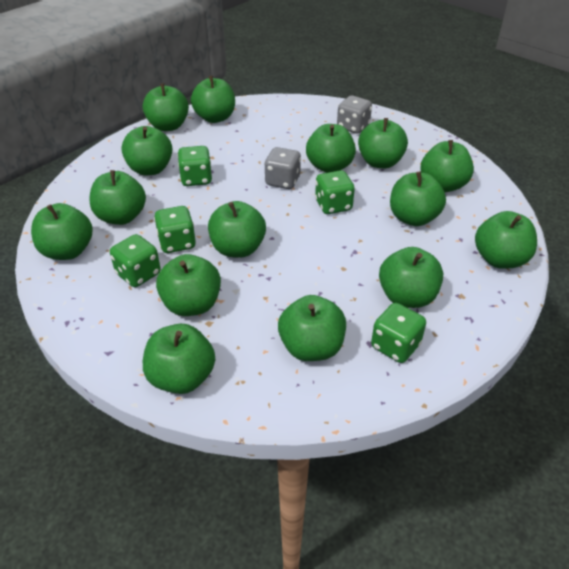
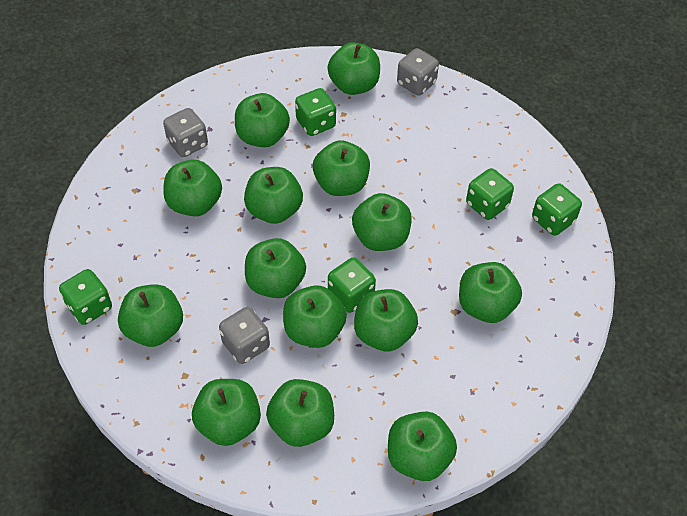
green apple: [31,203,93,260] [89,170,146,225] [121,126,172,175] [143,83,189,131] [143,324,215,394] [156,254,221,316] [191,76,235,123] [208,201,266,258] [278,295,346,361] [306,124,356,173] [358,118,408,168] [379,247,443,308] [390,171,446,226] [421,140,474,192] [475,211,537,269] = 15 -> [118,284,183,347] [163,160,222,216] [192,379,261,446] [235,93,290,147] [244,167,303,224] [245,238,306,298] [266,379,334,447] [283,285,347,348] [313,140,370,196] [327,42,380,95] [352,193,412,251] [354,289,418,352] [388,411,457,481] [459,262,522,323] = 14
grey dice: [264,147,301,189] [337,95,372,134] = 2 -> [163,108,208,157] [219,307,270,364] [397,48,439,96] = 3

